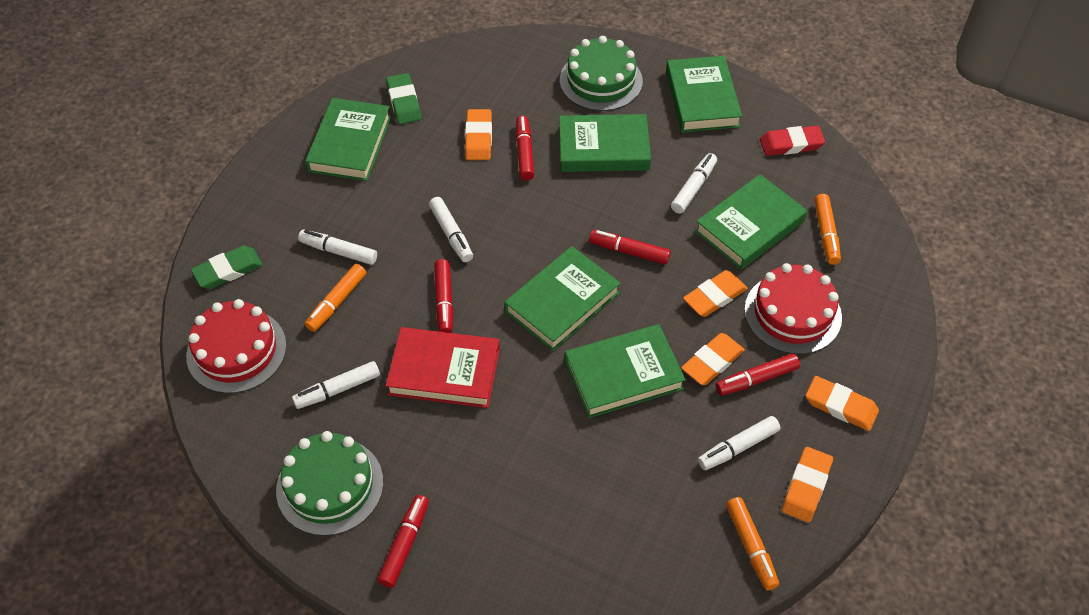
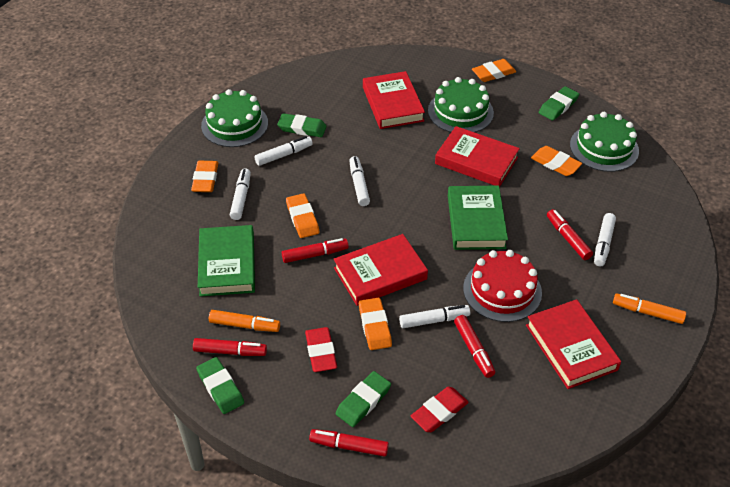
green book: [305,98,391,181] [504,246,621,351] [559,114,651,172] [565,324,686,418] [666,56,742,132] [695,174,807,270] = 6 -> [198,225,255,297] [448,185,508,250] = 2
green cake: [276,431,383,536] [560,36,643,111] = 2 -> [201,89,268,147] [428,77,494,132] [570,112,639,172] = 3
green eraser: [191,245,263,289] [386,73,421,124] = 2 -> [196,357,244,414] [277,113,327,137] [336,371,391,427] [539,86,579,121] = 4
orange marker: [305,264,366,332] [726,497,779,591] [814,194,841,265] = 3 -> [209,310,280,332] [613,293,686,324] = 2
red book: [385,327,500,408] = 1 -> [334,234,428,306] [363,71,425,129] [435,126,520,187] [526,299,621,389] = 4
red cake: [186,299,287,394] [744,263,842,354] = 2 -> [463,250,542,322] = 1
red eraser: [760,126,825,156] = 1 -> [305,327,337,372] [410,387,469,432] = 2

